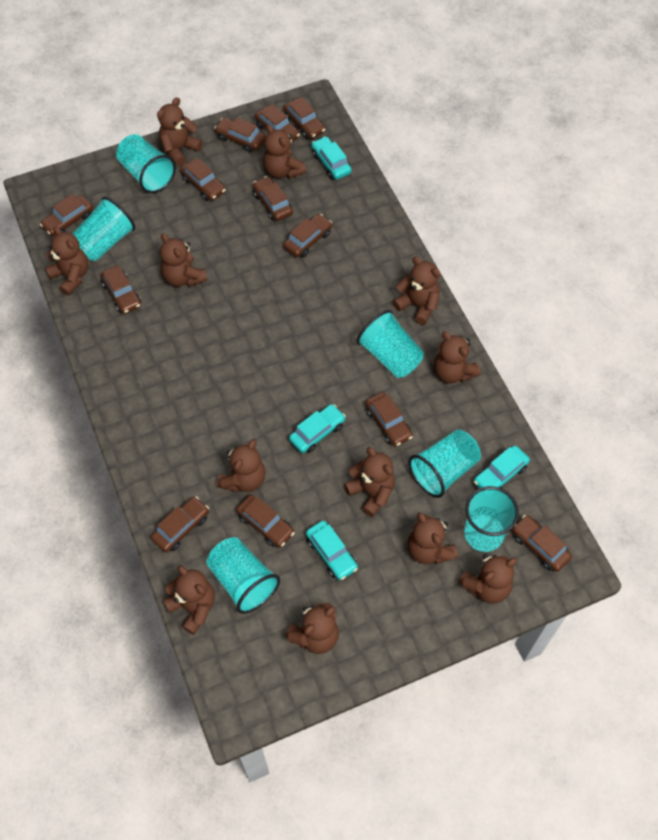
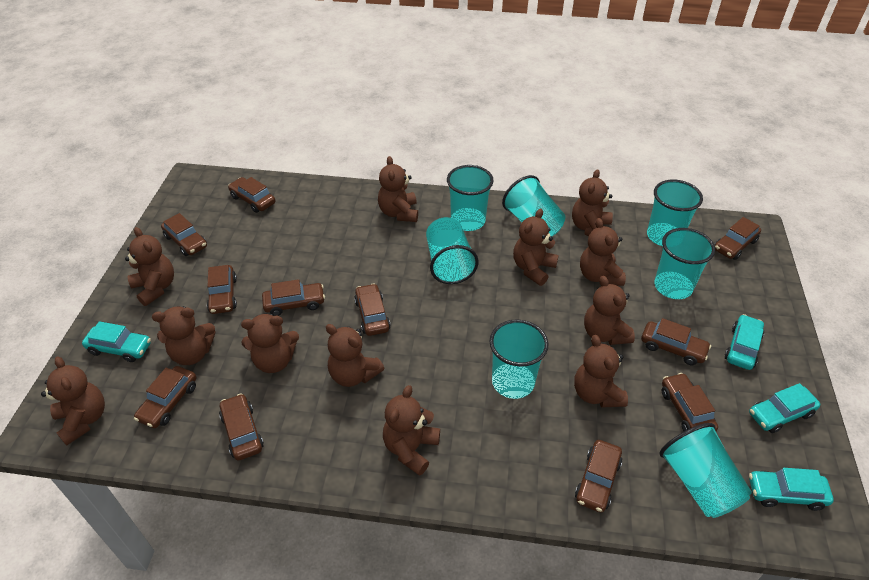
brown car: [40,194,93,236] [101,266,141,314] [151,496,209,552] [180,158,226,201] [214,117,266,153] [236,495,295,548] [253,176,293,221] [255,104,300,143] [284,97,325,139] [284,214,332,257] [366,392,413,447] [512,515,572,572] = 12 -> [134,366,196,428] [161,213,207,256] [207,265,237,314] [219,393,264,461] [228,177,275,213] [262,279,325,316] [354,283,391,336] [575,440,622,513] [641,318,711,365] [662,373,718,431] [715,217,761,260] = 11
turquoise cup: [72,197,135,261] [116,134,176,193] [206,537,280,614] [357,310,424,378] [409,430,481,498] [464,486,519,552] = 6 -> [426,217,479,284] [447,165,494,231] [490,320,549,399] [502,175,565,237] [647,180,703,246] [654,228,715,299] [659,423,752,518] = 7

